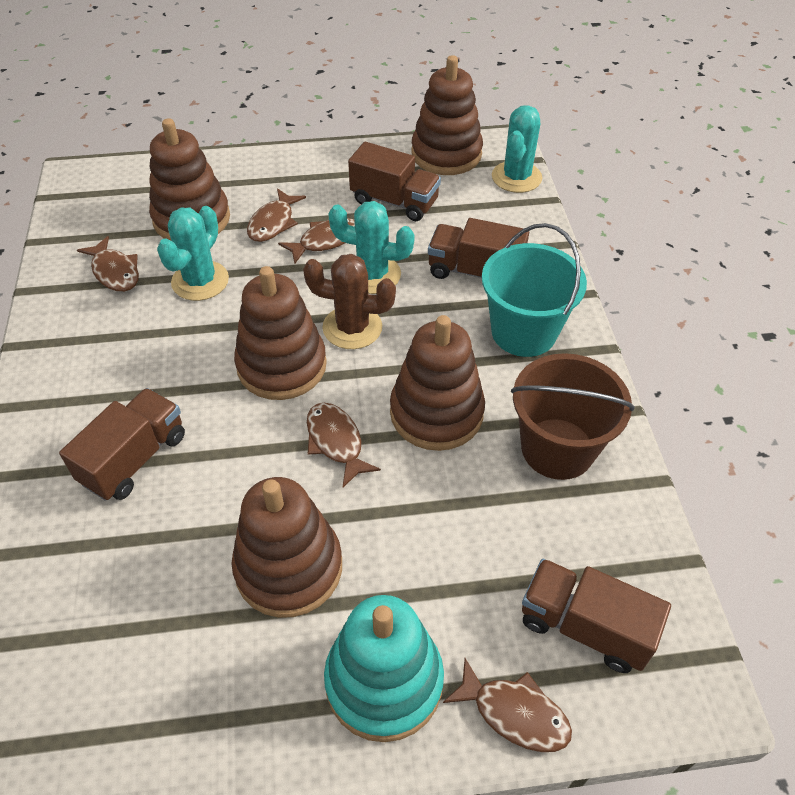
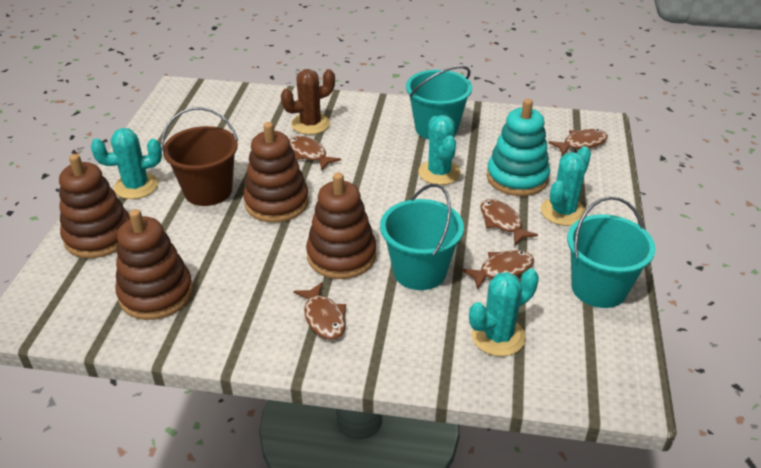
brown stacking toy: [149,118,230,240] [231,477,342,618] [234,266,327,400] [390,315,485,451] [411,55,483,175] = 5 -> [59,154,130,258] [115,209,193,320] [243,122,309,223] [306,173,376,279] = 4
brown truck: [59,388,185,501] [348,142,441,221] [428,218,529,279] [522,559,671,673] = 4 -> none = 0
turquoise bucket: [482,223,587,357] = 1 -> [380,184,464,290] [406,66,472,140] [567,196,656,308] = 3
turquoise cactus: [157,206,229,301] [328,201,415,294] [492,105,542,193] = 3 -> [91,128,162,199] [418,115,461,185] [469,268,539,356] [541,146,591,226] = 4

